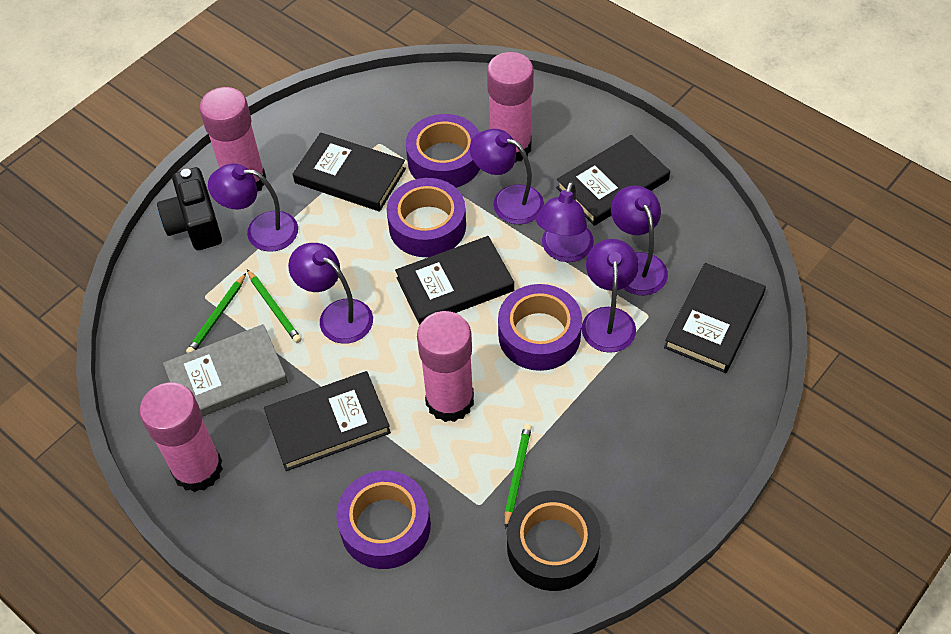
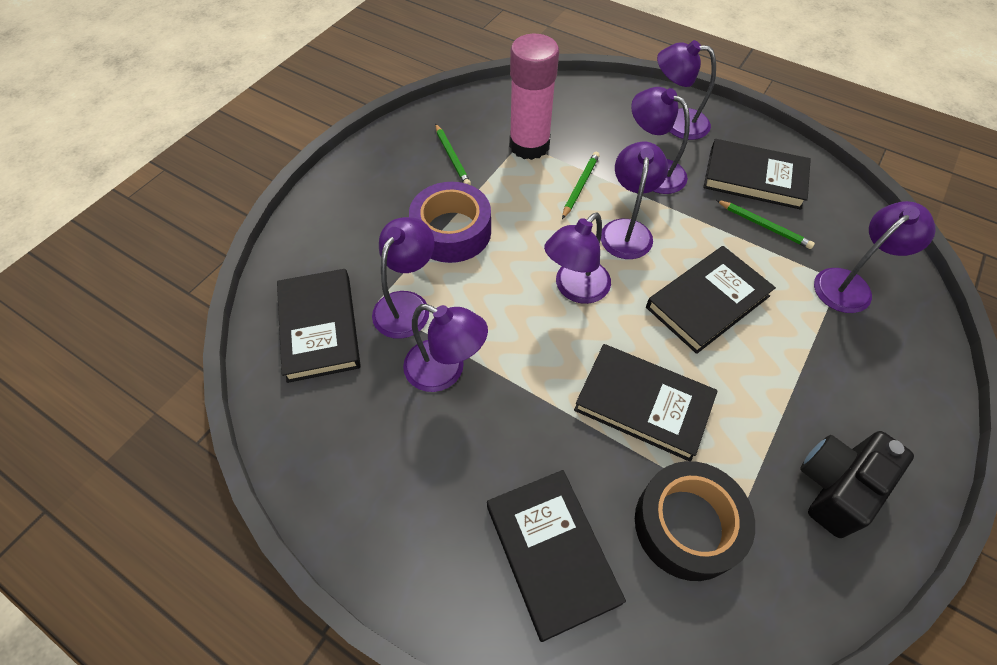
grey book: [163,324,288,417] = 1 -> none = 0
pink glue stick: [139,383,223,492] [199,87,266,192] [417,311,474,422] [487,52,534,162] = 4 -> [509,34,559,160] = 1
purple lamp: [208,164,298,252] [288,243,373,344] [470,129,544,224] [536,182,594,262] [582,239,639,353] [611,185,668,295] = 6 -> [372,217,435,339] [403,304,488,392] [544,212,611,304] [601,142,668,259] [631,87,690,194] [657,40,716,140] [814,201,936,313] = 7
purple tape: [336,470,431,569] [387,178,466,257] [406,114,480,188] [498,284,582,371] = 4 -> [409,182,491,263] = 1

